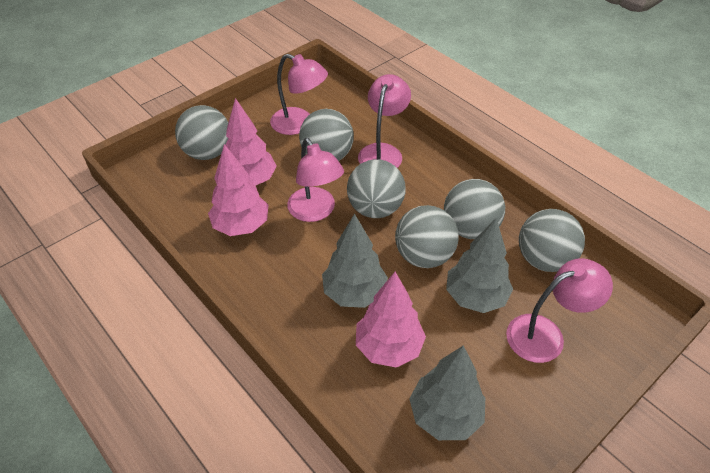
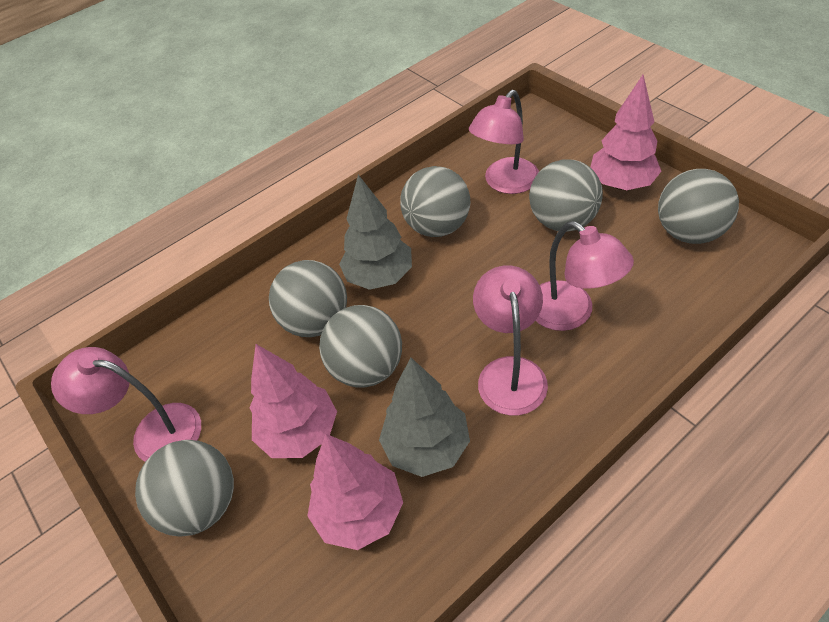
grey tree: [322,213,388,308] [409,346,485,440] [446,218,513,313] = 3 -> [339,175,412,290] [379,358,470,477] = 2

